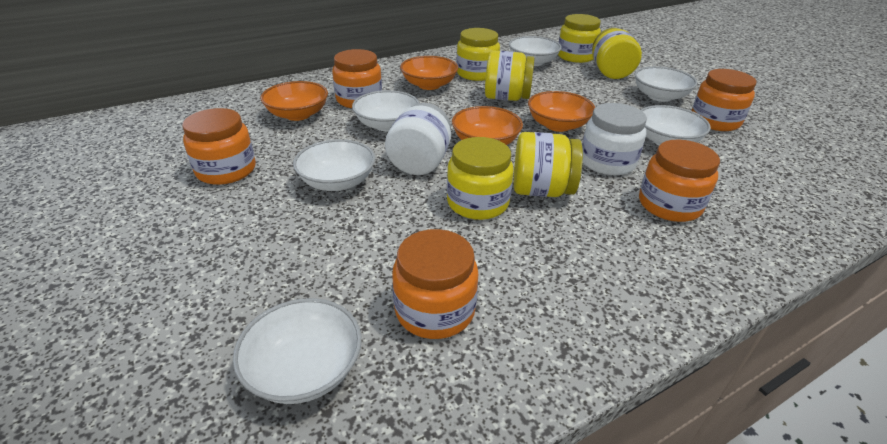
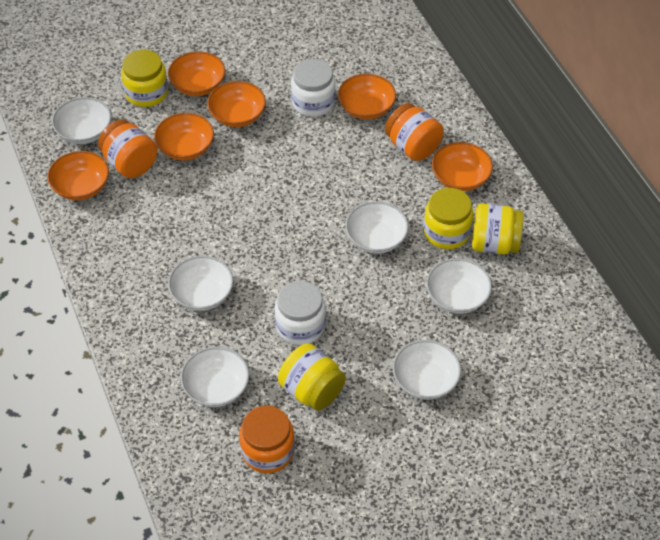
orange bowl: [261,81,328,121] [400,56,458,90] [452,106,523,145] [528,91,595,132] = 4 -> [47,151,109,200] [154,113,214,161] [168,51,225,96] [207,81,266,127] [338,74,396,119] [432,142,493,191] = 6
orange jar: [182,108,256,185] [332,49,382,108] [392,229,478,339] [639,139,720,222] [691,69,757,131] = 5 -> [98,120,158,178] [239,405,295,473] [385,103,444,161] = 3
yellow jar: [447,137,514,220] [456,28,500,81] [485,51,534,101] [514,132,583,197] [558,14,601,63] [592,28,642,79] = 6 -> [121,50,168,107] [278,343,346,411] [424,188,474,249] [472,204,524,254] = 4

